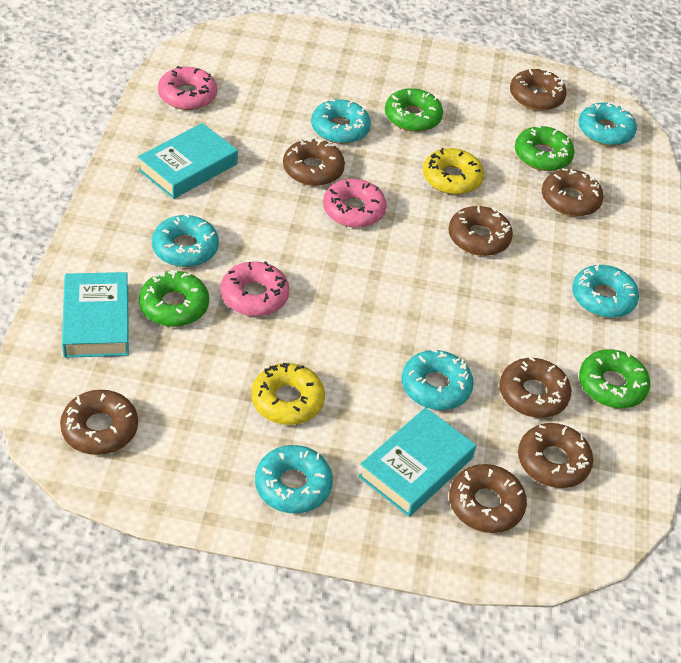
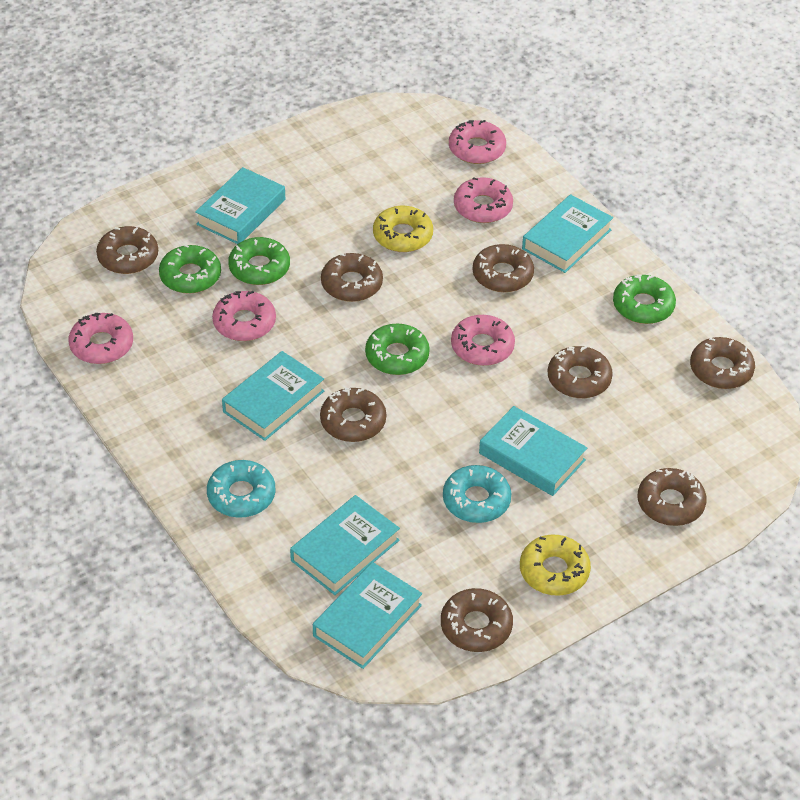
pink donut: [158,66,217,110] [221,261,289,316] [323,179,387,228] = 3 -> [69,313,133,364] [212,291,276,341] [449,120,506,164] [451,315,515,366] [454,177,513,223] = 5
turquoise book: [62,272,129,358] [138,123,238,199] [358,407,476,517] = 3 -> [195,167,285,244] [222,351,324,441] [290,495,400,595] [313,562,422,669] [479,406,587,496] [522,194,613,273] = 6
turquoise donut: [152,213,219,267] [255,445,333,514] [311,99,371,144] [402,349,474,410] [572,264,639,318] [579,102,637,146] = 6 -> [207,460,276,518] [443,465,511,523] = 2

